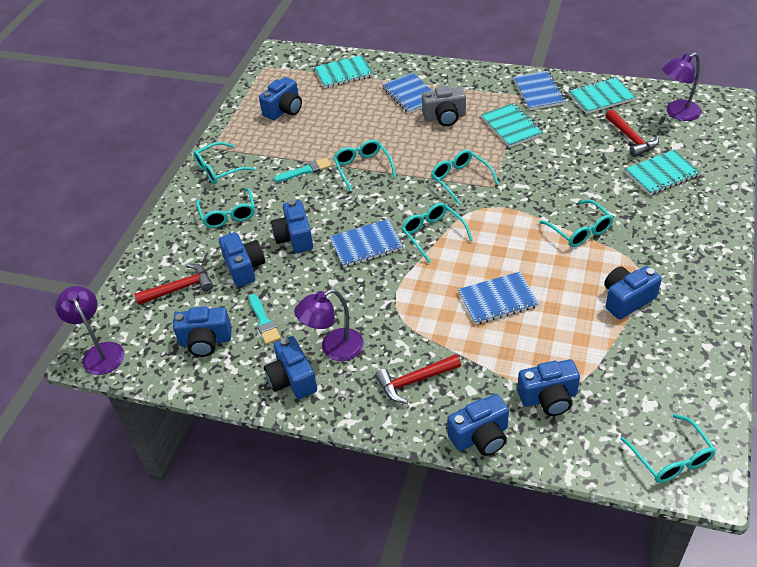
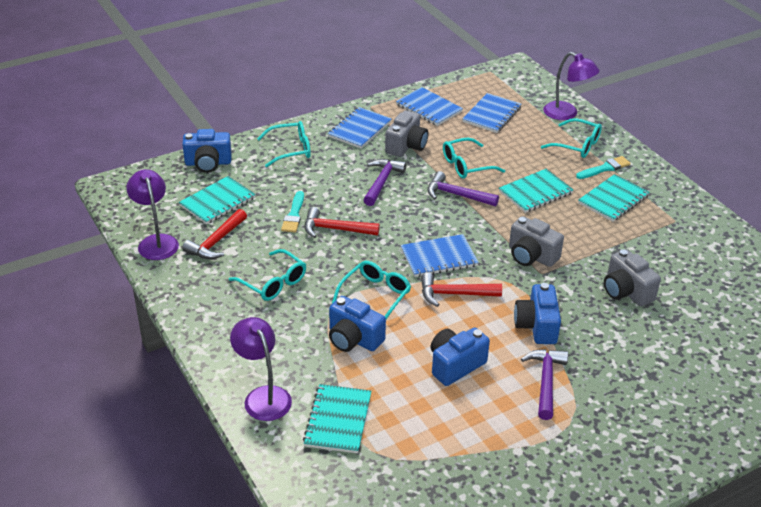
blue camera: [173,306,232,357] [219,232,265,287] [259,77,302,120] [264,336,317,399] [271,200,313,253] [447,394,509,456] [517,359,580,416] [604,266,662,319] = 8 -> [182,129,232,173] [329,296,386,352] [430,328,490,386] [514,283,561,344] = 4
grey camera: [422,85,466,126] = 1 -> [385,110,428,157] [509,216,564,267] [604,249,661,306] = 3
purple hammer: none = 0 -> [364,159,407,206] [427,171,499,207] [521,349,568,420] = 3
turquoise glasses: [193,142,255,184] [196,188,255,228] [333,140,396,192] [401,203,473,263] [431,150,499,205] [539,200,614,247] [621,414,716,483] = 7 -> [229,249,306,301] [257,121,311,167] [332,261,411,319] [443,138,505,179] [541,118,602,158] = 5

